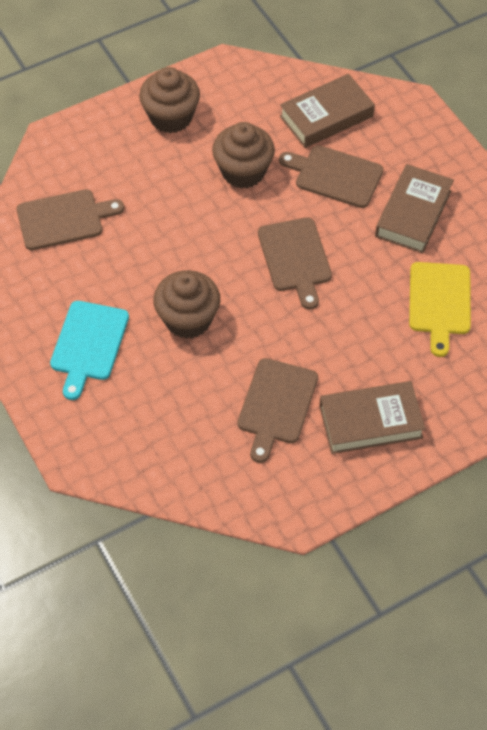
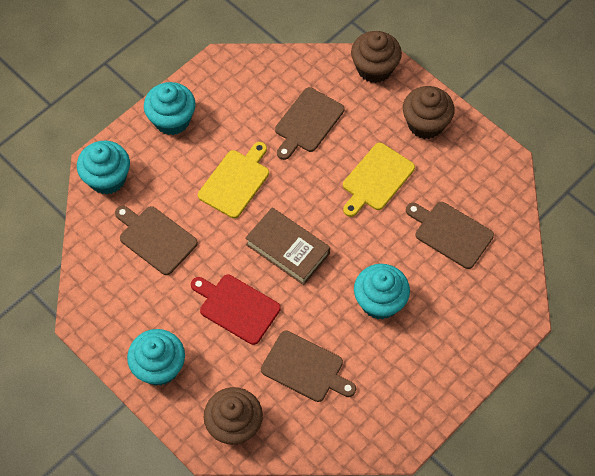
brown book: [280,74,375,148] [319,381,425,454] [375,164,454,253] = 3 -> [245,207,330,285] = 1
red cutting board: none = 0 -> [191,275,281,345] = 1
turquoise cupcake: none = 0 -> [77,141,130,195] [127,329,185,386] [144,82,196,135] [354,264,410,319] = 4
turquoise cutting board: [50,301,129,400] = 1 -> none = 0
yellow cutting board: [409,262,471,357] = 1 -> [198,142,269,218] [343,143,415,217] = 2

